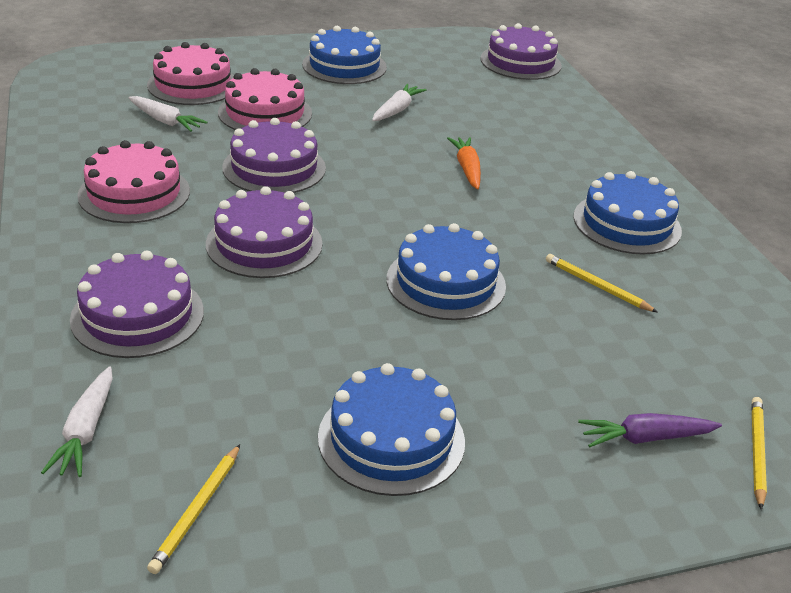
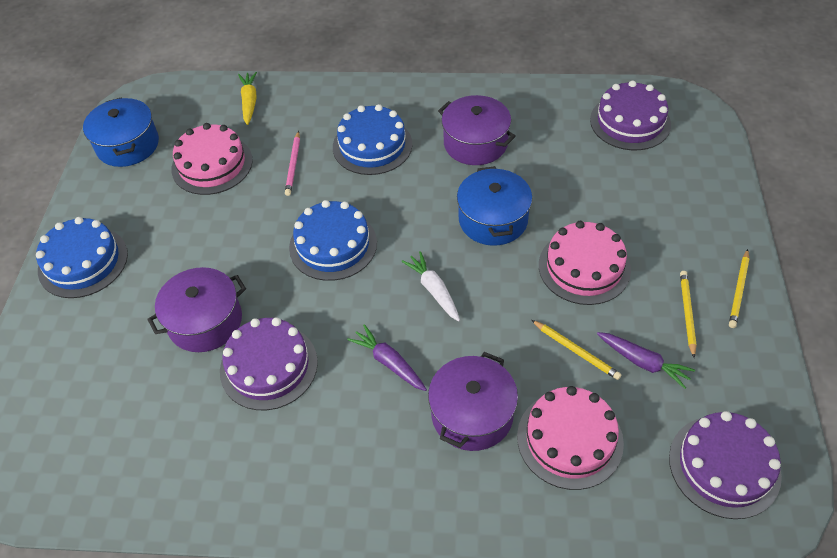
blue cake: [302,26,387,84] [318,363,465,496] [386,223,506,320] [573,171,682,254] = 4 -> [36,217,128,298] [289,200,377,281] [333,104,412,175] = 3
blue pot: none = 0 -> [83,97,159,167] [457,166,532,246] = 2
orange carrot: [447,137,481,189] = 1 -> none = 0
pink pencil: none = 0 -> [285,131,300,196] = 1
purple cake: [70,251,204,358] [206,186,323,278] [222,118,326,193] [480,23,562,80] = 4 -> [220,317,318,410] [590,80,671,150] [669,411,782,519] = 3
purple carrot: [578,413,722,448] = 1 -> [347,324,427,391] [597,332,695,389] = 2
purple pot: none = 0 -> [147,267,246,352] [428,352,518,451] [438,95,516,165] = 3
white carrot: [41,367,113,477] [129,96,208,132] [372,84,427,121] = 3 -> [401,251,460,322] = 1
yellow carrot: none = 0 -> [238,72,257,125] = 1

